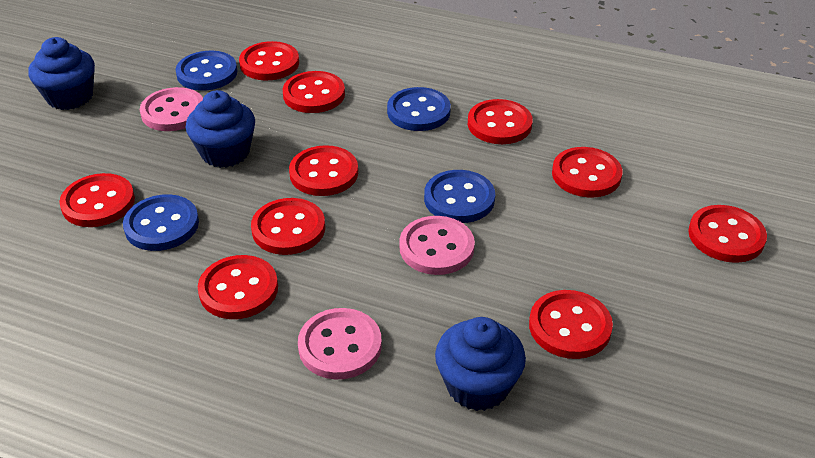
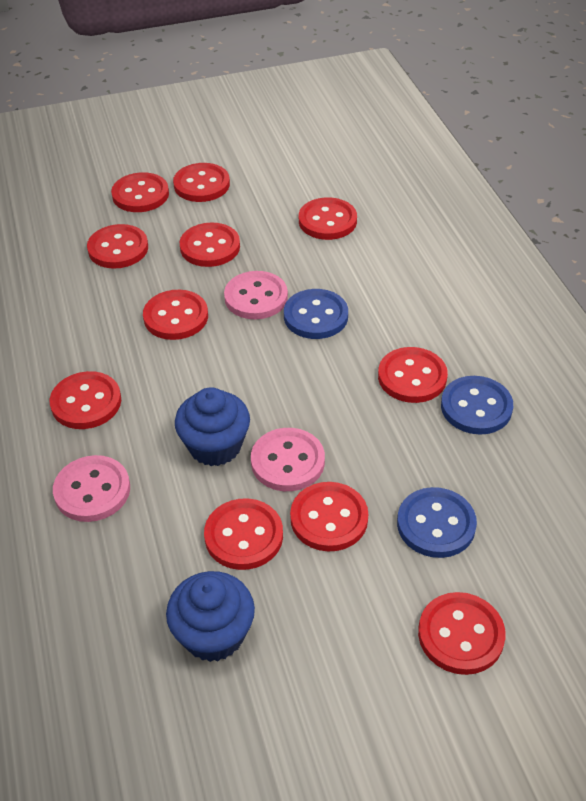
blue button: [123,194,199,251] [176,51,237,91] [387,87,451,131] [424,170,495,223] = 4 -> [284,289,348,339] [397,487,477,558] [441,376,513,435] = 3
blue cupcake: [28,37,95,110] [186,90,255,168] [435,317,526,411] = 3 -> [166,571,255,662] [175,387,250,466] = 2
red button: [59,173,135,227] [198,255,278,319] [239,41,299,80] [251,198,325,255] [283,71,345,113] [289,145,358,196] [468,99,533,144] [529,290,613,359] [552,147,622,197] [688,205,767,263] = 10 -> [50,371,121,429] [87,224,148,269] [111,172,169,212] [143,290,208,340] [173,163,230,202] [180,222,240,267] [204,498,283,570] [290,482,368,552] [299,198,357,240] [378,347,448,403] [418,592,506,675] = 11

